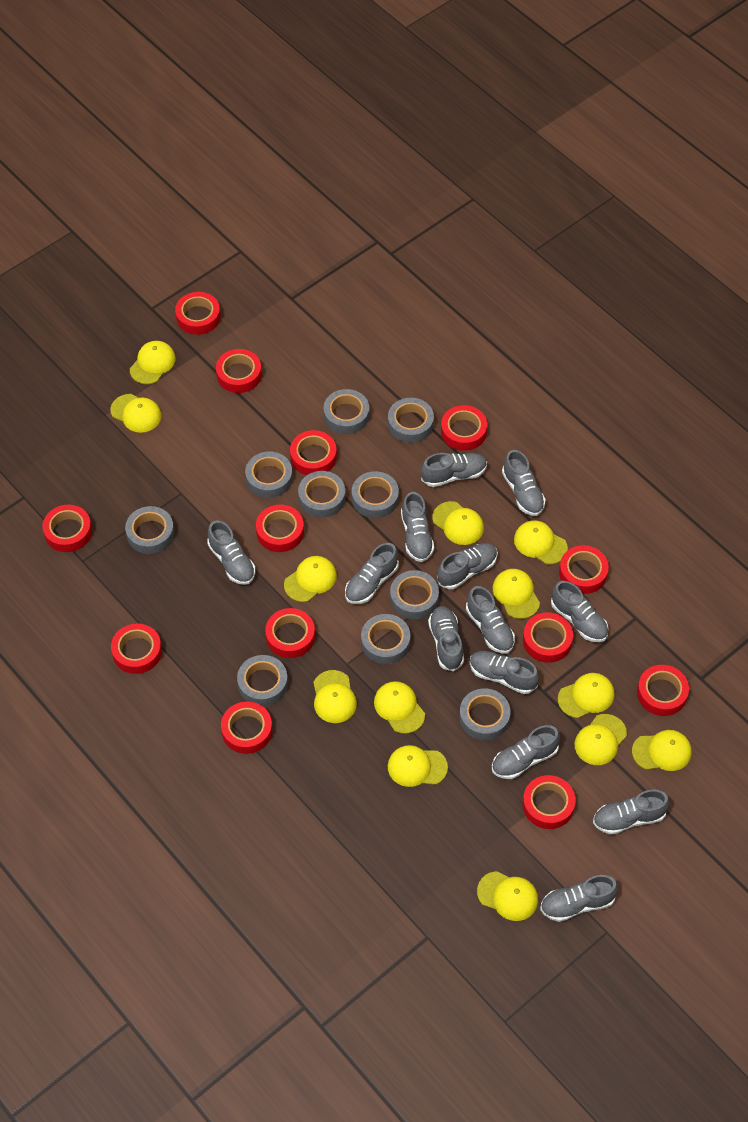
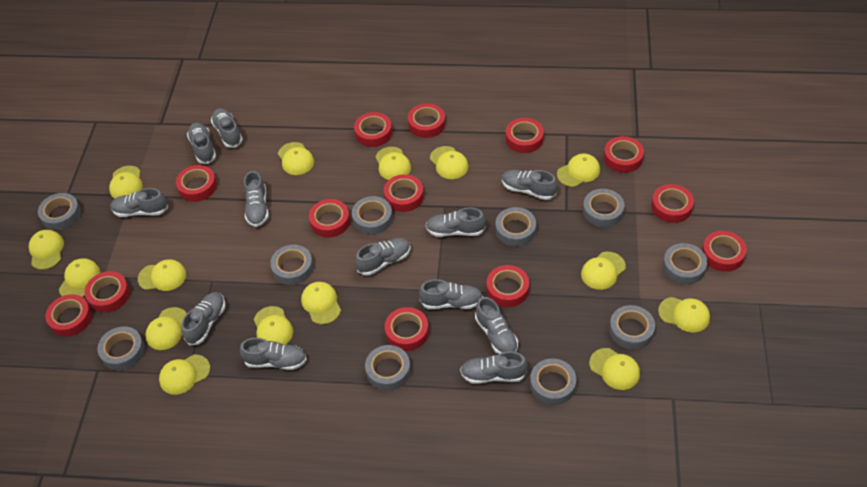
grey shoe: [207,520,255,585] [345,543,399,604] [401,492,434,562] [421,453,487,487] [428,606,464,672] [437,543,498,589] [466,586,515,654] [470,651,539,694] [492,725,560,779] [502,450,546,516] [540,875,618,922] [551,581,608,642] [593,789,669,835] = 13 -> [110,188,168,217] [181,292,225,345] [187,122,216,164] [211,108,243,148] [240,338,307,370] [244,171,269,227] [355,238,411,276] [419,279,483,309] [426,208,486,237] [460,351,528,384] [475,297,518,354] [502,170,557,200] = 12
yellow cap: [110,394,161,433] [130,341,176,384] [284,556,337,602] [313,670,357,723] [374,681,425,734] [388,745,448,787] [432,501,484,545] [477,871,538,921] [493,569,540,619] [514,520,568,565] [558,673,615,718] [575,714,627,765] [632,730,692,771] = 13 -> [29,230,64,270] [59,258,100,297] [109,166,143,199] [138,259,186,291] [146,307,187,350] [159,354,210,395] [254,306,293,345] [278,142,314,175] [301,282,341,324] [375,147,411,180] [430,146,469,179] [557,154,600,187] [581,252,626,290] [589,348,640,390] [658,297,710,332] = 15

